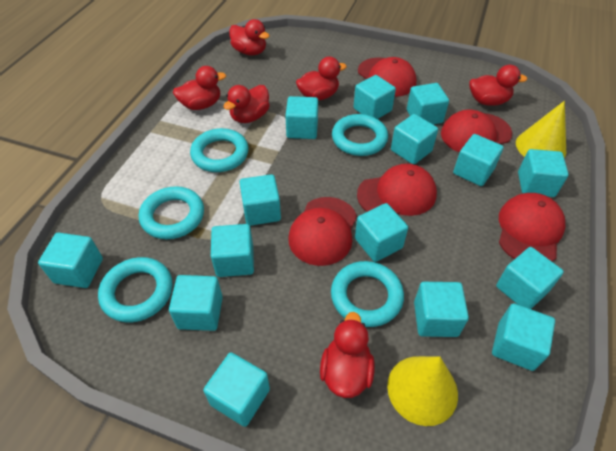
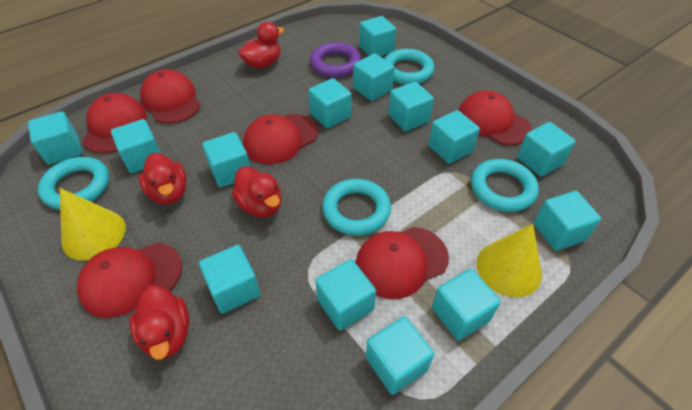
purple ring: none = 0 -> [310,42,361,77] = 1
red cap: [288,197,357,266] [357,163,437,216] [358,57,416,97] [441,110,512,153] [499,193,565,262] = 5 -> [77,243,183,318] [82,93,147,154] [140,70,201,124] [243,114,318,164] [356,227,449,299] [459,90,532,145] = 6
red duck: [173,66,226,110] [224,85,270,123] [229,19,269,55] [296,57,347,101] [320,312,375,398] [469,65,527,106] = 6 -> [130,286,190,360] [139,153,187,204] [232,166,281,217] [238,22,284,68] = 4
turquoise cube: [38,233,103,288] [169,275,223,331] [203,352,270,427] [211,224,254,277] [239,174,281,226] [285,96,318,139] [353,75,396,119] [355,203,408,262] [391,114,438,164] [407,83,449,125] [414,282,469,337] [453,134,504,186] [492,303,555,371] [496,247,564,309] [518,149,569,197] = 15 -> [28,112,82,165] [111,119,161,173] [199,245,260,313] [202,132,250,187] [308,78,352,128] [316,259,376,331] [353,54,395,101] [359,16,396,56] [366,316,434,395] [388,81,434,131] [429,110,480,164] [432,269,501,341] [517,122,576,177] [534,191,601,251] = 14
turquoise ring: [98,257,172,322] [139,186,204,239] [190,128,248,172] [331,261,404,327] [332,114,388,156] = 5 -> [38,157,109,210] [322,179,391,236] [384,49,434,84] [471,159,539,212] = 4

